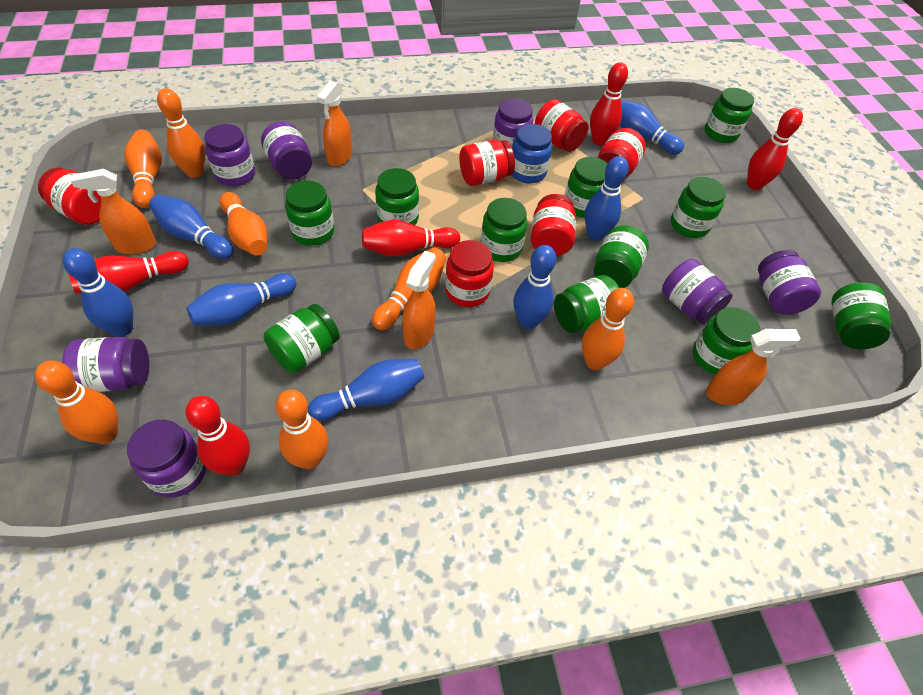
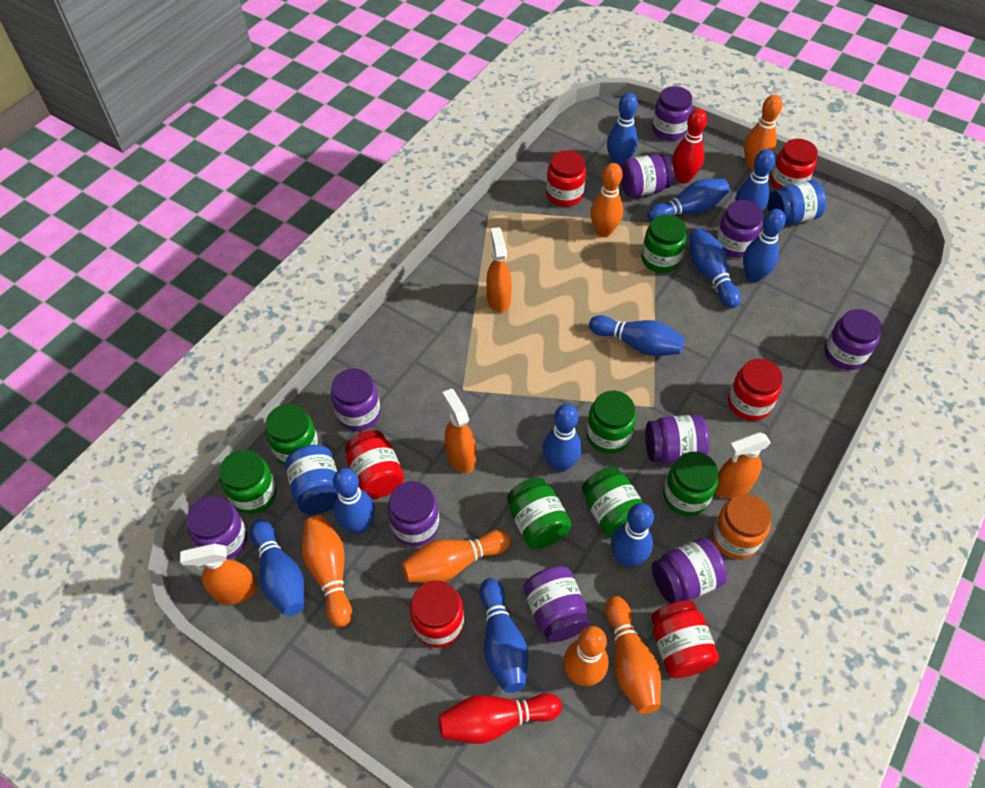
blue bowling pin: [63,248,133,337] [149,194,234,259] [186,273,297,326] [308,359,424,421] [514,245,556,329] [585,156,629,241] [620,100,684,155] = 7 -> [250,519,304,617] [333,468,375,534] [480,578,528,693] [543,404,582,472] [589,315,685,356] [607,93,638,167] [611,503,654,567] [648,179,730,222] [689,228,741,308] [735,149,775,212] [743,209,786,283] = 11
blue jar: [512,124,552,184] = 1 -> [285,445,338,514] [767,180,826,225] = 2
green jar: [264,304,340,374] [285,181,334,246] [375,168,419,225] [481,198,527,262] [554,275,619,333] [565,157,608,218] [594,225,649,288] [671,177,726,238] [693,307,760,375] [705,88,754,143] [831,282,891,349] = 11 -> [219,450,277,514] [265,404,319,465] [507,477,572,549] [582,467,643,537] [586,391,636,454] [641,214,687,273] [663,452,719,516] = 7
orange bowling pin: [35,361,118,444] [124,130,162,208] [157,88,205,178] [219,192,268,255] [275,390,328,469] [372,247,446,330] [582,288,634,370] = 7 -> [302,515,352,627] [402,530,511,583] [563,626,609,686] [590,163,623,237] [605,596,661,714] [744,95,782,169] = 6
orange jar: none = 0 -> [712,494,771,559] = 1
purple jar: [62,337,149,392] [127,420,206,498] [204,124,255,186] [261,121,312,180] [493,98,534,147] [662,259,733,324] [758,250,821,315] = 7 -> [186,496,247,559] [331,368,381,431] [388,481,439,546] [523,566,590,642] [621,154,674,198] [645,415,709,464] [652,86,693,141] [652,538,727,603] [716,200,763,258] [824,309,882,370] = 10
red bowling pin: [69,251,189,294] [185,396,250,476] [362,220,460,257] [590,62,628,145] [747,108,803,190] = 5 -> [438,693,562,744] [673,109,707,184] = 2

